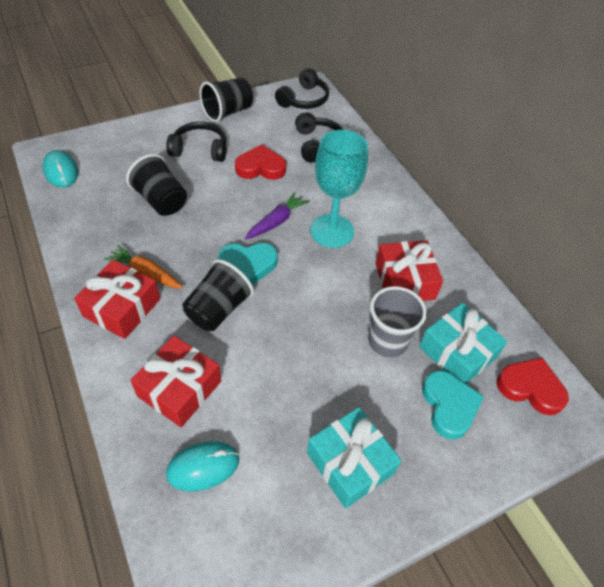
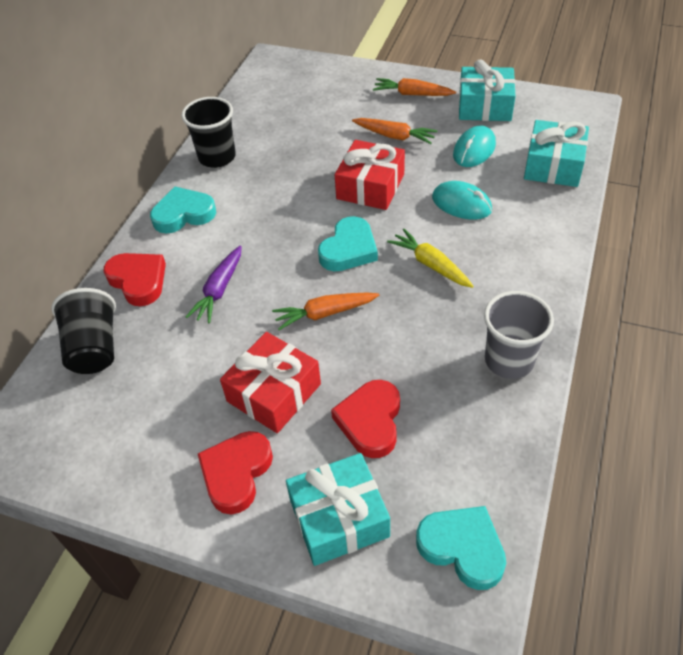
black cup: [126,154,187,216] [183,259,254,331] [200,78,253,122] = 3 -> [51,288,116,374] [182,97,236,168] = 2
black headphones: [166,122,226,162] [275,68,329,109] [295,112,343,163] = 3 -> none = 0
orange carrot: [104,245,183,289] = 1 -> [272,293,379,330] [352,118,437,144] [373,78,456,96] = 3
red gift: [74,259,160,339] [130,336,221,427] [375,240,443,301] = 3 -> [220,332,321,433] [335,140,405,210] = 2
red heart: [235,144,286,180] [497,357,569,415] = 2 -> [103,253,166,306] [198,431,273,515] [331,380,400,458] = 3
turquoise gift: [307,407,401,508] [419,303,508,384] = 2 -> [286,453,390,566] [459,59,515,121] [524,120,589,187] = 3
turquoise goblet: [310,130,368,248] = 1 -> none = 0
turquoise heart: [218,243,278,285] [422,370,484,439] = 2 -> [150,187,216,234] [318,216,378,271] [416,506,506,590] = 3
yellow carrot: none = 0 -> [387,229,474,288] = 1

